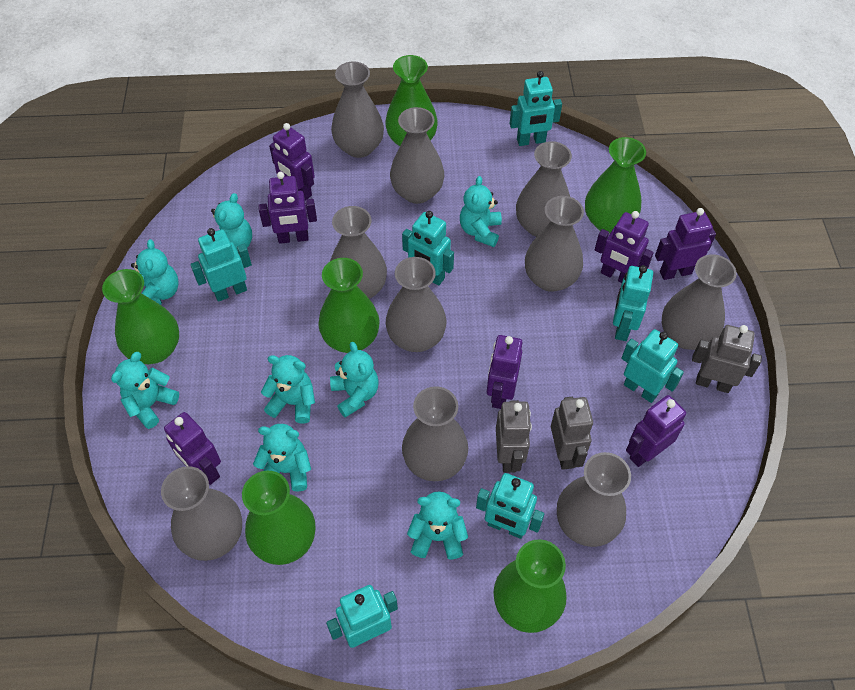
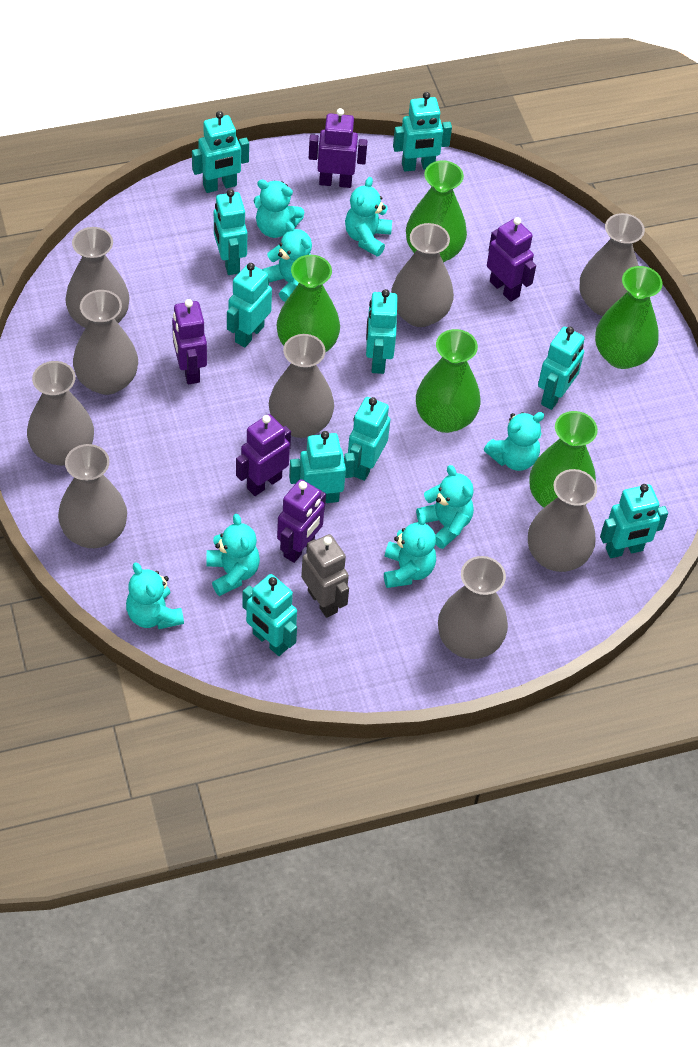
green vase: [102,269,179,364] [242,471,316,565] [318,258,380,353] [385,55,438,146] [493,539,567,633] [585,137,646,233] = 6 -> [276,255,340,353] [406,161,467,263] [416,329,481,433] [529,411,598,508] [595,266,663,369] = 5
grey robot: [496,400,532,473] [551,397,593,470] [692,325,762,393] = 3 -> [301,534,349,618] = 1
grey vase: [161,466,242,561] [330,206,387,299] [331,61,384,158] [386,257,447,352] [390,107,444,204] [402,386,468,481] [516,141,572,237] [525,196,584,292] [557,452,631,547] [662,254,736,350] = 10 -> [27,361,94,466] [58,444,127,548] [65,227,130,328] [73,290,138,395] [269,334,334,438] [391,223,454,327] [438,556,508,659] [528,469,597,572] [579,213,645,316] = 9
purple robot: [164,412,221,485] [258,172,317,244] [269,123,315,201] [487,335,523,409] [595,211,654,283] [626,395,686,467] [655,208,716,280] = 7 -> [172,299,207,384] [236,414,291,496] [277,479,326,563] [309,108,367,188] [487,217,536,302] = 5
turquoise robot: [190,228,252,302] [326,585,398,648] [402,211,454,286] [476,473,544,539] [510,71,562,146] [613,265,653,341] [621,329,684,403] = 7 -> [192,111,249,193] [214,189,247,275] [227,263,272,347] [242,574,297,656] [289,431,355,503] [348,397,391,481] [366,289,397,374] [393,92,452,172] [538,327,585,410] [600,484,668,558] = 10

